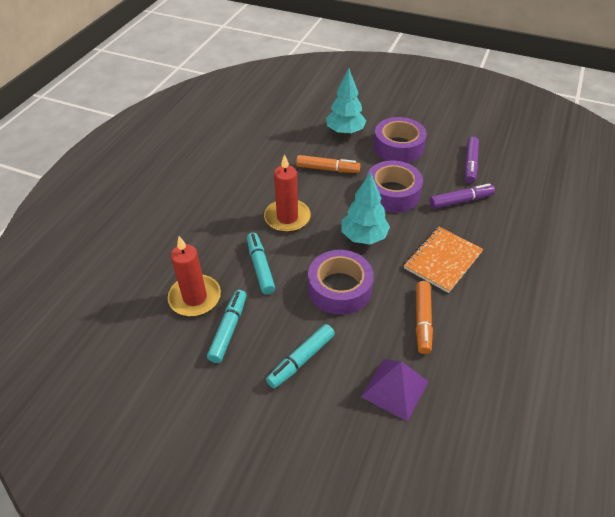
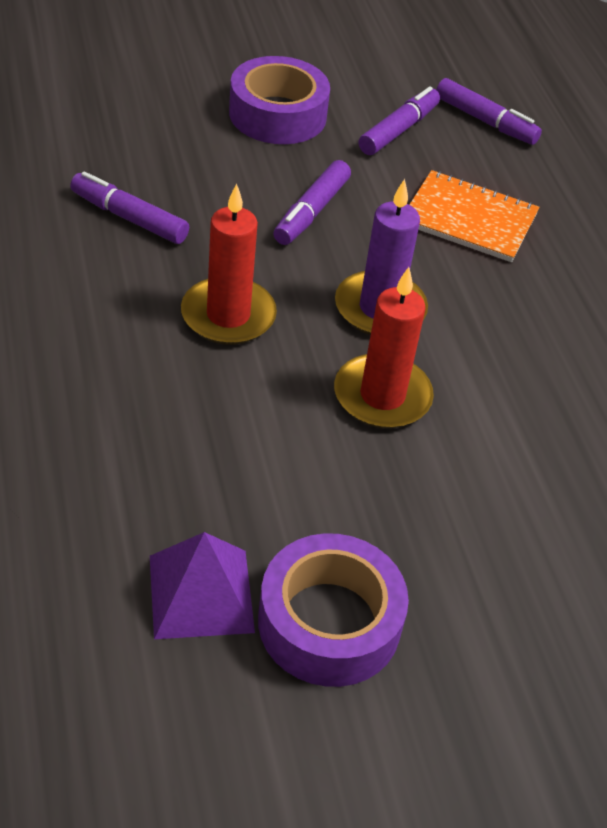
orange marker: [296,155,360,173] [416,281,433,354] = 2 -> none = 0
purple candle: none = 0 -> [335,179,428,335] = 1
purple marker: [429,183,495,209] [465,137,479,183] = 2 -> [70,171,189,244] [273,160,351,245] [359,86,440,155] [436,78,542,145] = 4
purple tape: [308,250,374,315] [367,161,423,213] [374,117,427,163] = 3 -> [229,56,330,144] [258,533,409,687] = 2
turquoise marker: [207,290,247,363] [247,233,275,295] [266,324,335,388] = 3 -> none = 0
turquoise tree: [326,68,366,135] [342,171,390,245] = 2 -> none = 0

